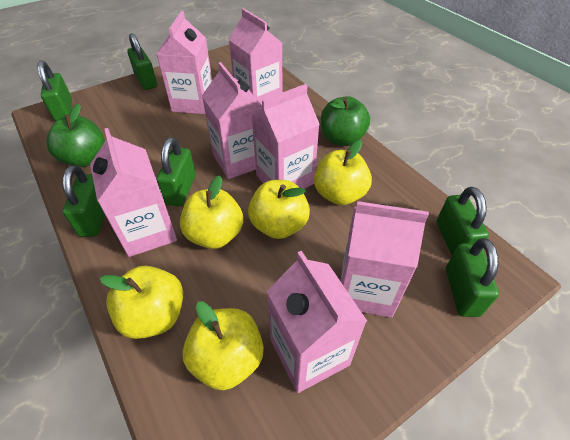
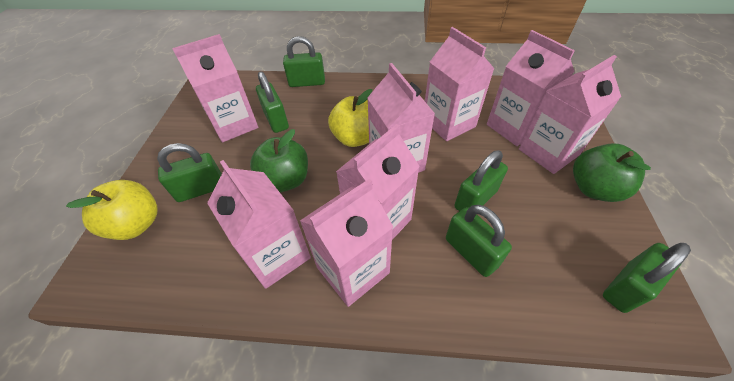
pink carton: [90,128,177,257] [157,11,212,114] [202,62,262,179] [228,8,282,105] [251,84,320,189] [267,251,367,393] [341,201,429,318] = 7 -> [172,34,258,142] [207,160,311,289] [300,178,393,307] [336,124,420,240] [368,63,435,173] [425,27,494,141] [487,30,575,146] [519,55,621,174] = 8
yellow apple: [100,266,183,339] [180,175,243,249] [183,302,264,390] [248,180,310,239] [314,140,372,205] = 5 -> [66,180,158,240] [328,89,372,147] = 2

